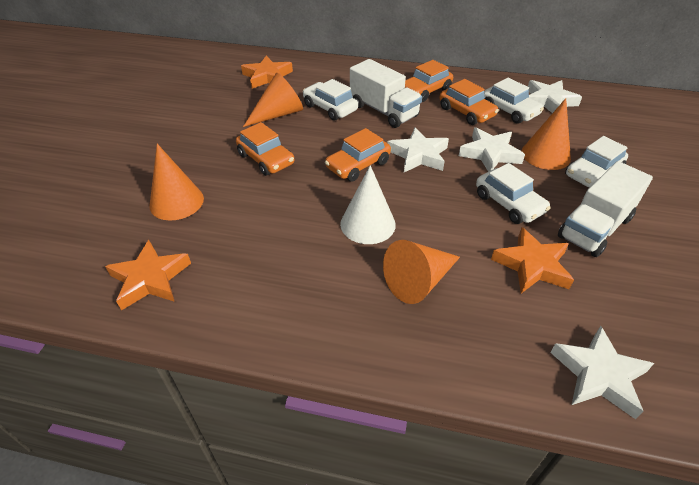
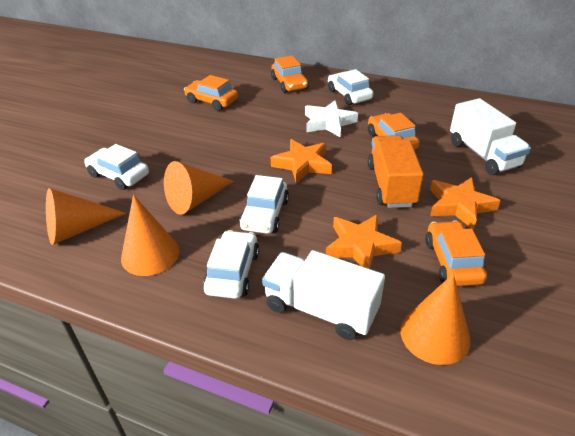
orange truck: none = 0 -> [368,135,424,208] = 1
white cone: [340,165,396,244] = 1 -> none = 0
white star: [387,128,449,172] [459,127,525,172] [528,80,582,113] [550,326,654,419] = 4 -> [305,100,358,137] = 1

